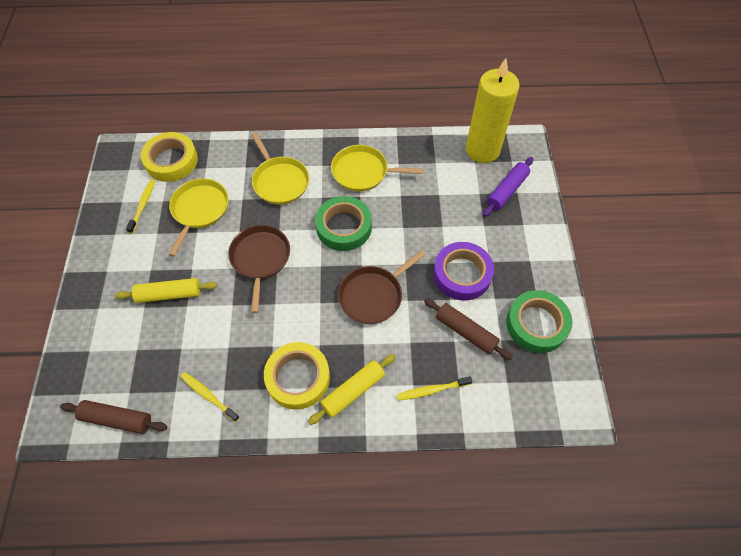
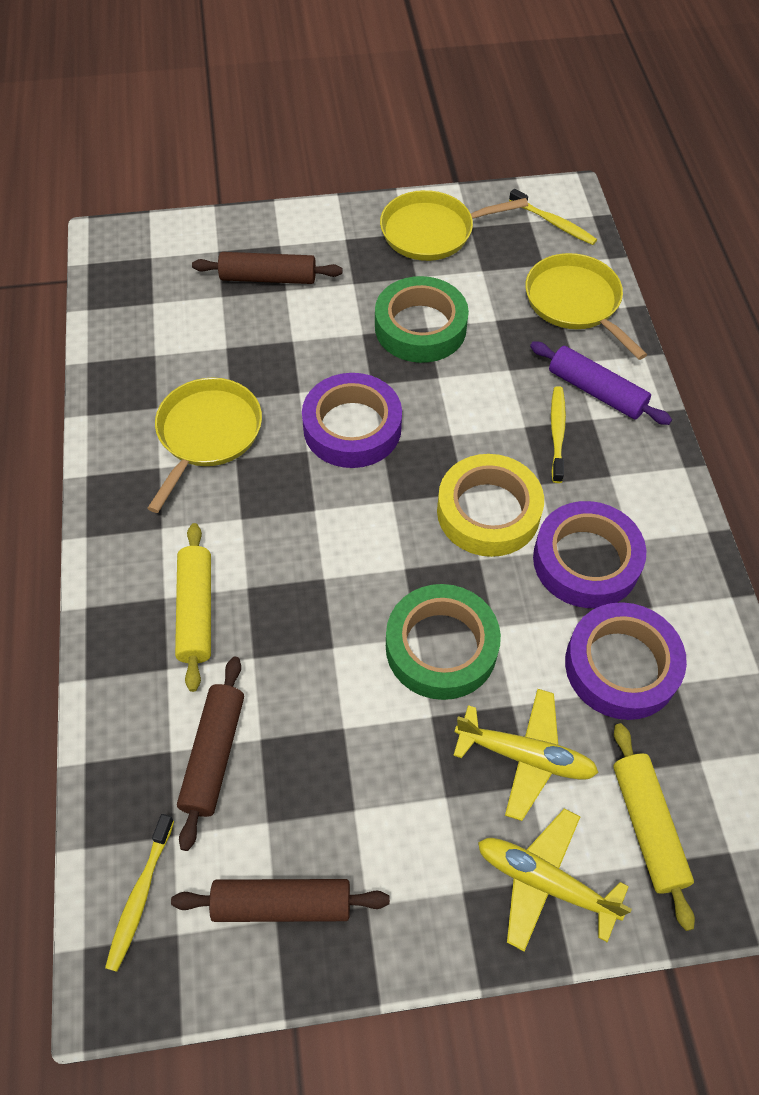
brown pan: [228,225,290,313] [338,250,426,324] = 2 -> none = 0
brown rolling pin: [60,400,167,434] [424,298,513,360] = 2 -> [171,879,390,922] [177,656,244,851] [192,252,342,284] = 3
purple tape: [433,242,494,300] = 1 -> [302,373,402,468] [533,501,646,608] [565,602,687,720] = 3
yellow candle: [466,58,520,163] = 1 -> none = 0
yellow plane: none = 0 -> [453,689,599,821] [478,808,632,951] = 2
yellow tape: [141,132,198,182] [264,342,330,409] = 2 -> [437,454,544,557] = 1

